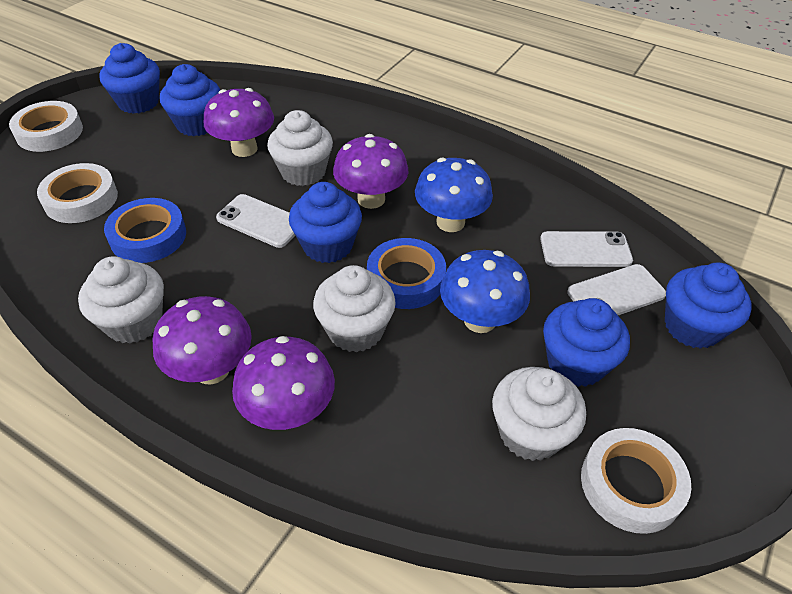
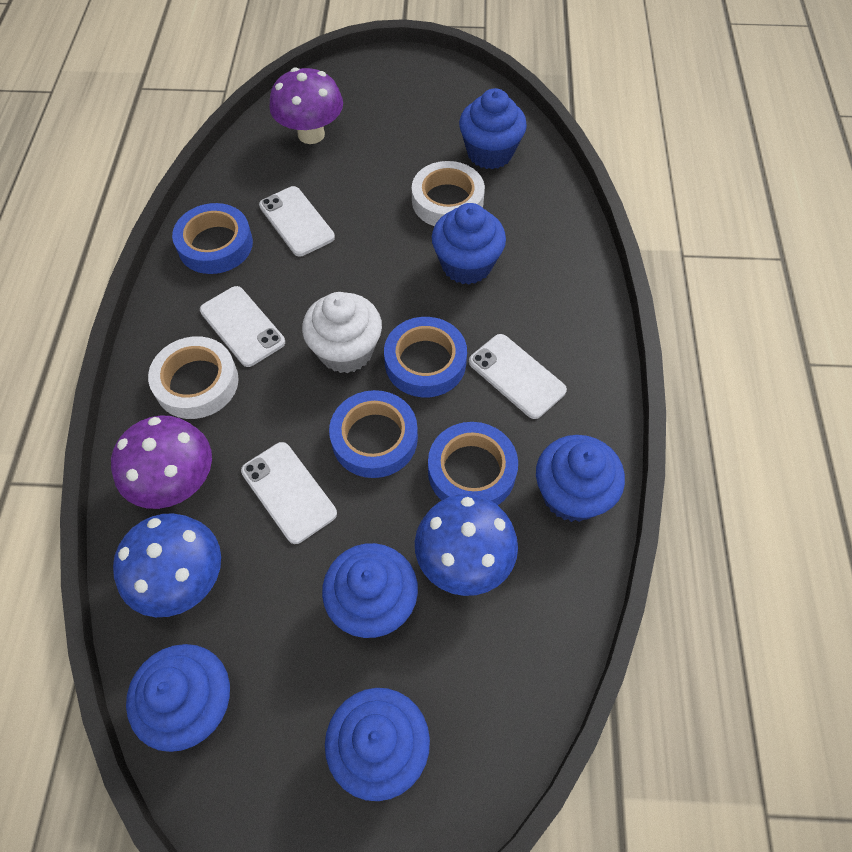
blue cupcake: [99,43,160,114] [160,64,220,136] [289,182,362,263] [543,298,630,387] [665,263,752,349] = 5 -> [126,644,230,752] [322,543,418,638] [325,688,430,801] [432,203,506,284] [459,88,527,169] [536,435,625,522] = 6
blue tape: [104,198,186,263] [367,238,446,309] = 2 -> [172,203,253,274] [329,390,418,478] [384,317,467,397] [428,422,518,505] = 4
purple mushroom: [152,296,252,385] [203,88,274,157] [232,336,335,430] [333,134,409,209] = 4 -> [111,415,212,509] [269,67,343,144] = 2
white cupcake: [78,256,164,344] [267,110,333,186] [313,265,396,353] [492,367,586,461] = 4 -> [302,292,382,373] = 1
white phone: [216,194,295,248] [540,231,633,267] [567,264,666,315] = 3 -> [200,286,285,367] [241,442,337,544] [259,186,335,256] [469,334,567,419] = 4
white tape: [9,101,83,152] [37,163,118,223] [581,428,691,534] = 3 -> [148,336,239,419] [412,161,485,226] = 2

